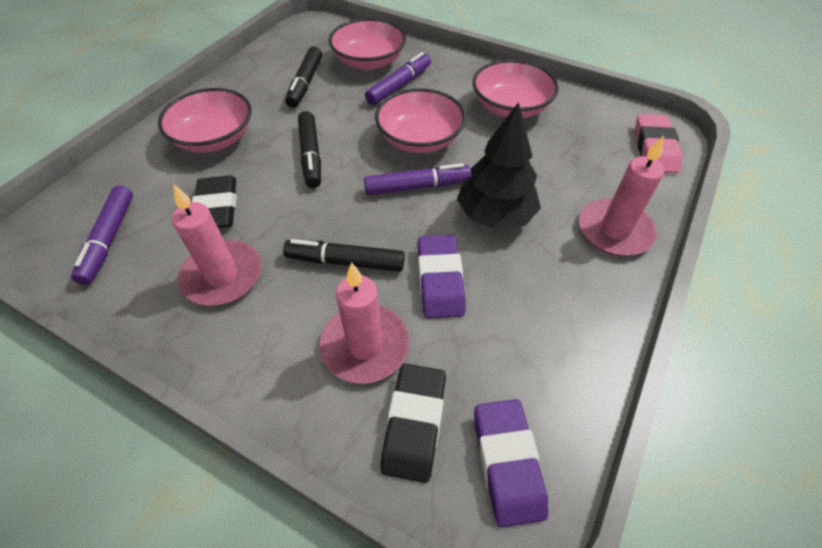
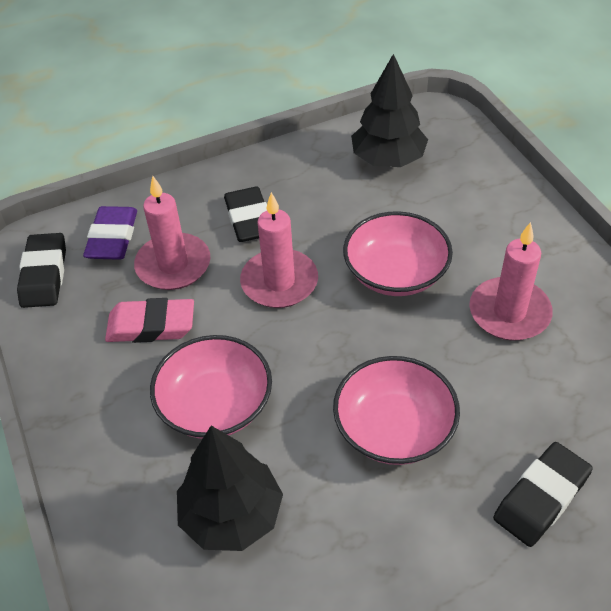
black eraser: [192,176,237,228] [380,364,446,483] = 2 -> [17,233,66,308] [224,187,267,242] [493,442,593,547] = 3
black marker: [283,239,405,272] [285,46,322,108] [298,111,321,188] = 3 -> none = 0
black tree: [457,102,541,230] = 1 -> [177,426,283,551] [351,54,428,167] = 2
pink bowl: [158,88,252,153] [329,18,406,70] [375,88,466,153] [473,60,559,118] = 4 -> [150,335,272,439] [333,356,460,465] [343,211,453,296] = 3
purple eraser: [418,235,466,319] [474,399,548,527] = 2 -> [83,206,137,260] = 1
purple marker: [71,186,133,285] [364,163,471,195] [365,52,431,105] = 3 -> none = 0

